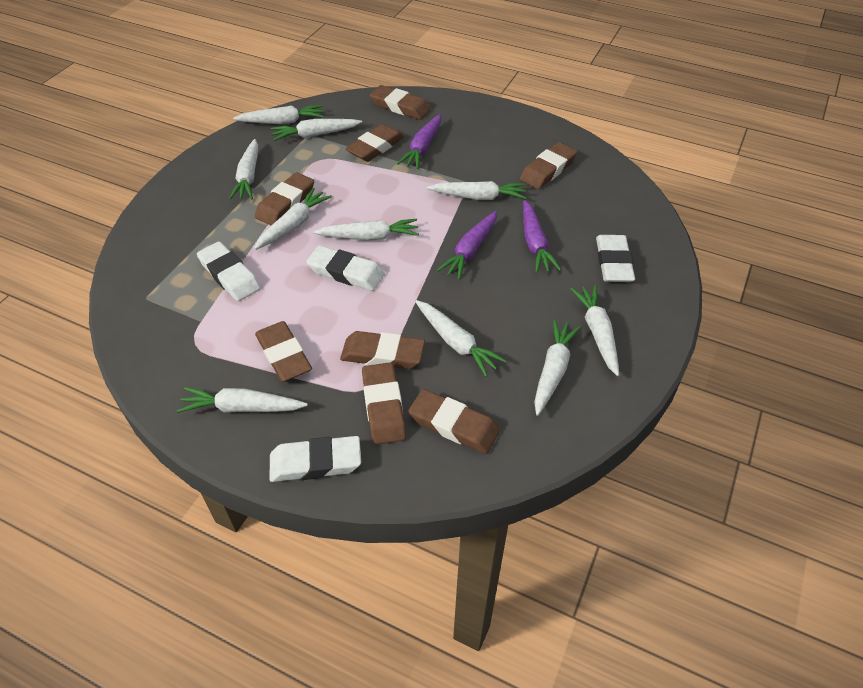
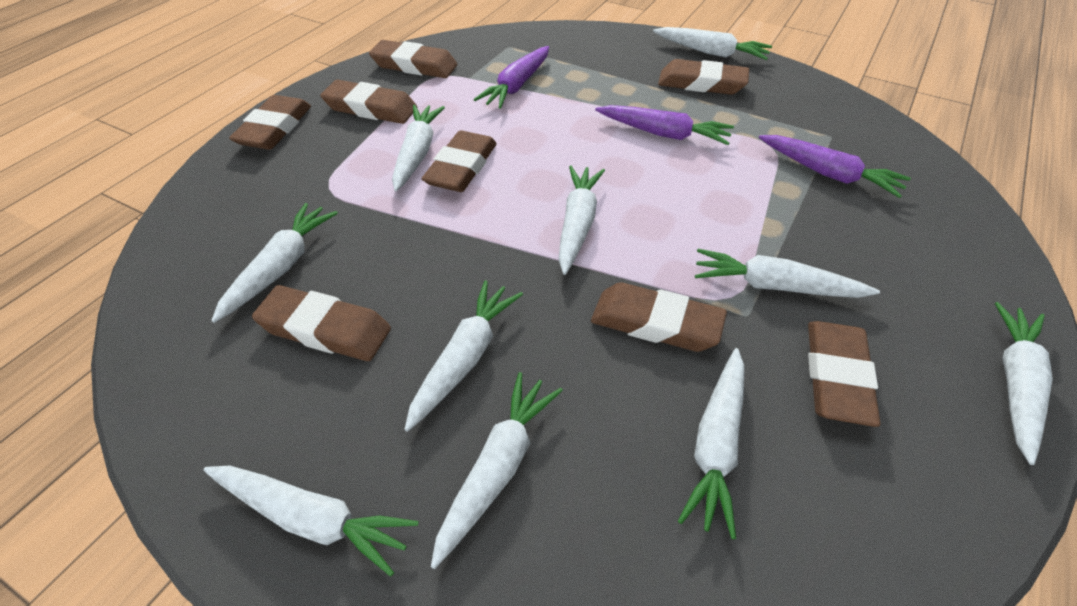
white eraser: [197,242,261,301] [269,436,361,482] [306,245,385,291] [596,235,635,282] = 4 -> none = 0

